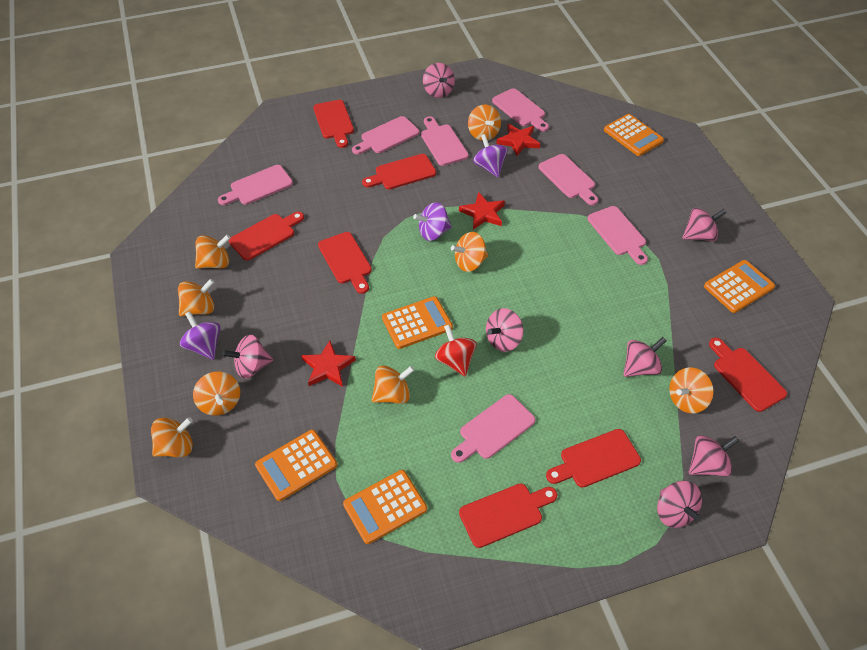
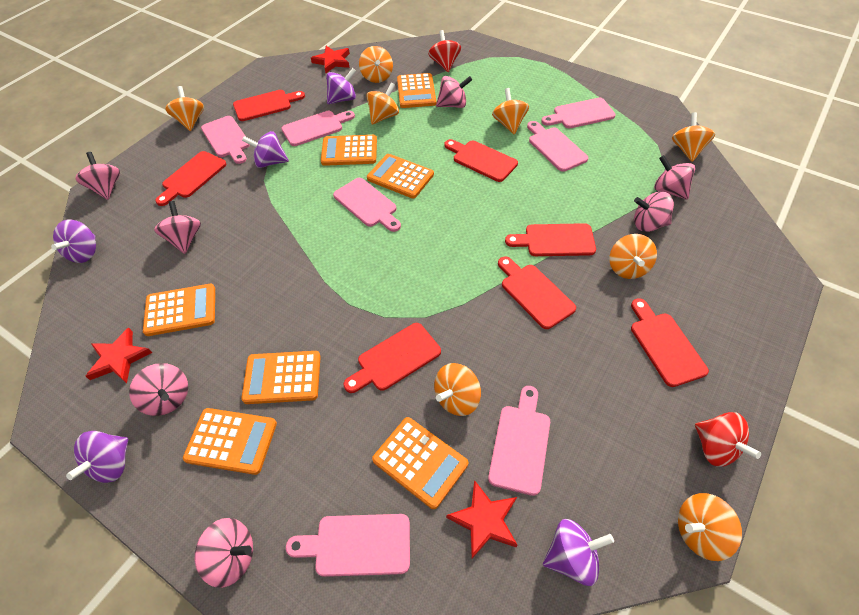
orange calculator: [255,430,337,501] [343,470,427,544] [382,296,453,349] [604,114,664,156] [704,260,775,313] = 5 -> [143,284,215,336] [183,408,277,475] [241,351,321,404] [321,135,377,166] [367,154,434,199] [372,417,468,509] [397,73,436,108] = 7
purple spinning top: [180,311,220,360] [413,202,452,241] [473,134,508,177] = 3 -> [51,220,96,263] [66,431,129,483] [242,131,289,168] [326,68,356,104] [543,519,614,586] = 5
red spinning top: [435,325,476,376] = 1 -> [428,30,461,72] [695,412,761,467] = 2

